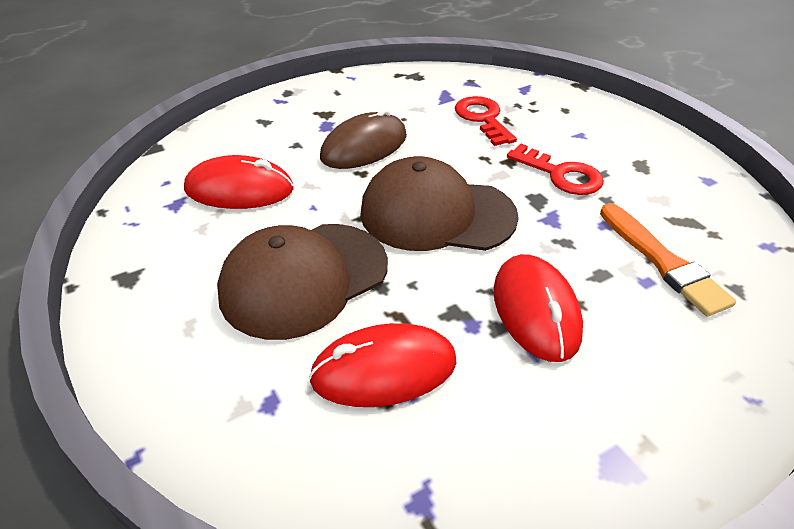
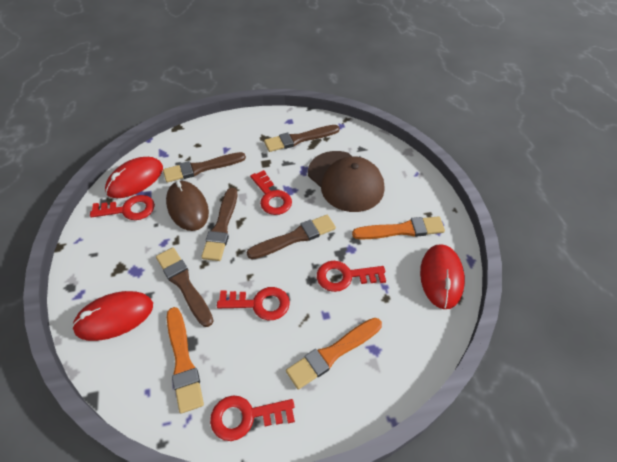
brown brush: none = 0 -> [156,247,213,327] [163,152,246,183] [201,188,237,261] [247,215,336,259] [264,125,340,152] = 5
brown cap: [217,224,388,340] [360,156,519,251] = 2 -> [308,151,384,212] = 1
orange brush: [600,203,736,317] = 1 -> [167,307,204,414] [286,318,382,390] [352,216,445,240] = 3
red key: [455,96,517,146] [507,144,604,195] = 2 -> [90,195,155,220] [210,395,295,441] [217,287,290,320] [250,170,292,215] [317,261,386,292] = 5

